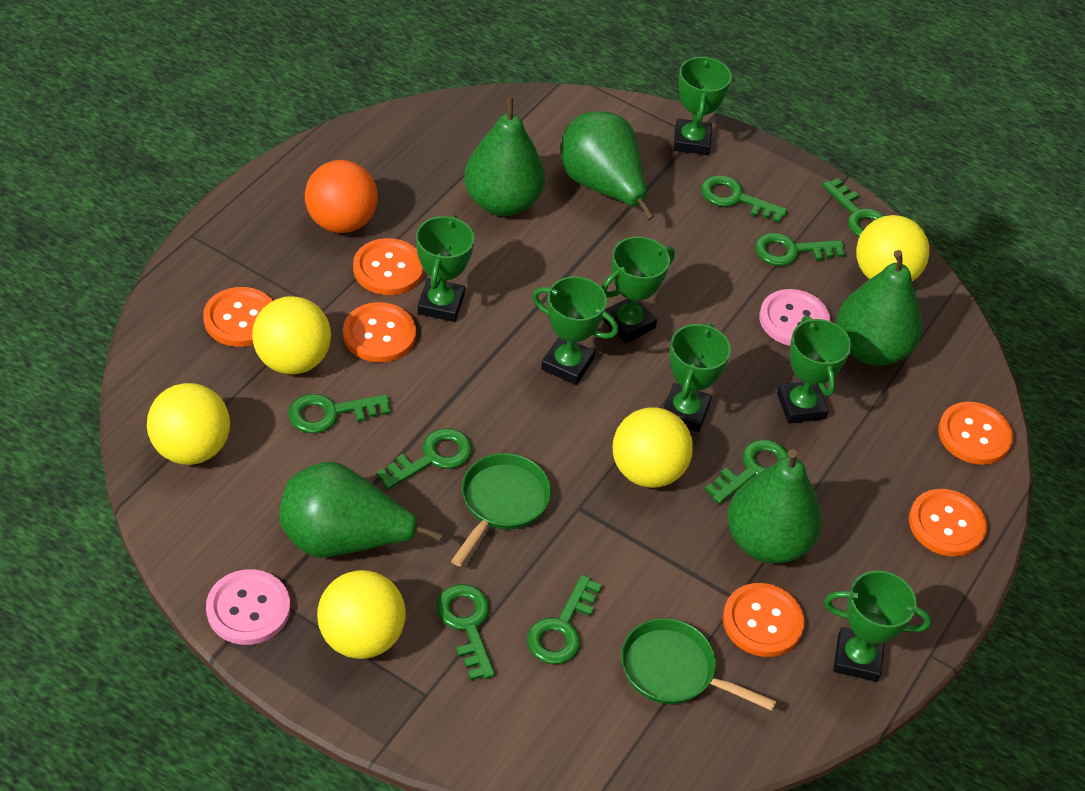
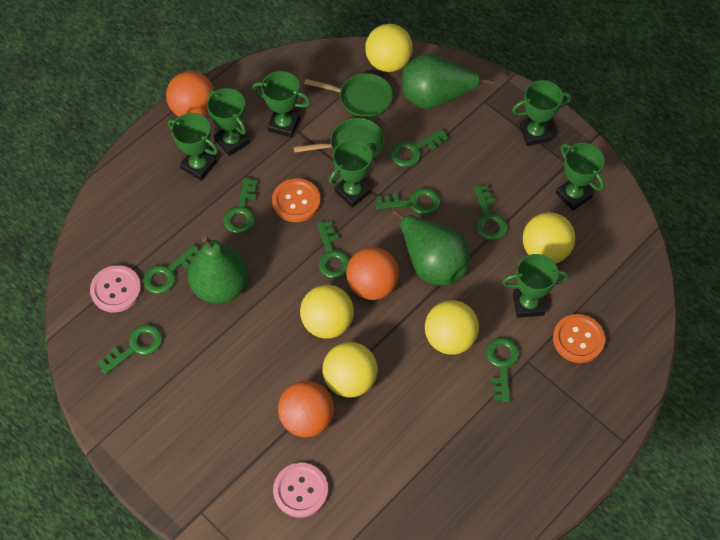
green pear: [279,461,442,558] [464,96,545,216] [561,111,654,220] [728,449,822,564] [837,250,922,366] = 5 -> [188,236,248,304] [392,210,470,285] [402,53,495,109] = 3
orange ball: [305,160,378,233] = 1 -> [166,71,215,117] [278,381,334,437] [346,247,399,300] = 3
orange button: [203,287,273,347] [343,302,416,363] [353,238,424,295] [723,583,805,657] [909,489,987,557] [938,402,1013,465] = 6 -> [272,178,321,222] [553,314,605,363] = 2

